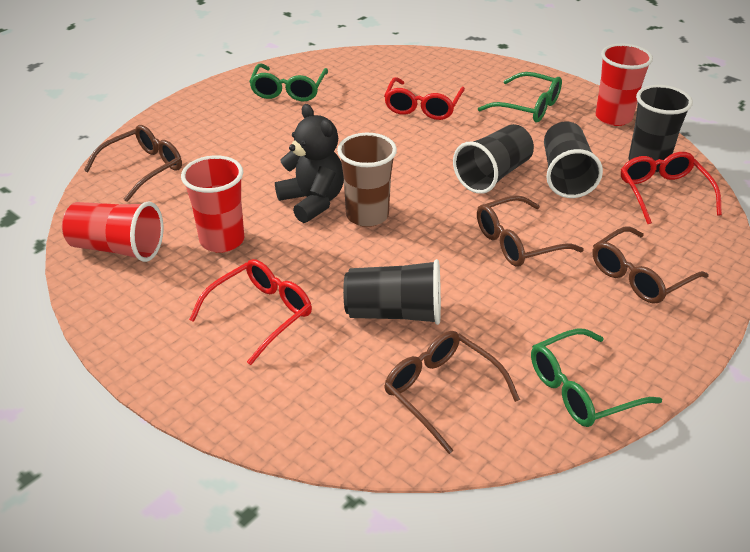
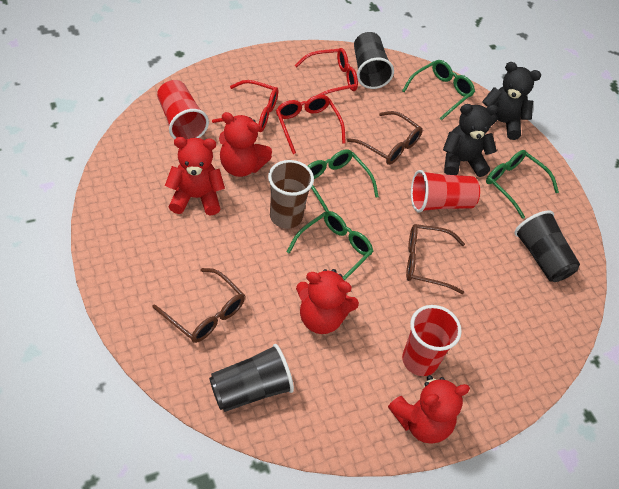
black cup: [343,259,441,325] [453,124,534,194] [544,122,603,198] [628,85,693,172] = 4 -> [209,344,294,412] [354,32,394,89] [514,210,580,282] = 3
black teddy bear: [275,104,344,223] = 1 -> [443,104,498,177] [482,62,541,140] = 2
brown glasses: [84,125,182,202] [384,331,520,454] [477,195,584,267] [592,226,709,304] = 4 -> [152,268,245,343] [347,111,423,165] [406,224,465,294] = 3
green glasses: [249,63,328,101] [478,72,562,122] [531,328,662,427] = 3 -> [287,211,374,280] [308,149,379,212] [402,60,475,121] [486,150,559,219] = 4
red teddy bear: none = 0 -> [165,137,225,216] [219,112,272,177] [296,269,359,334] [388,375,470,444] = 4

